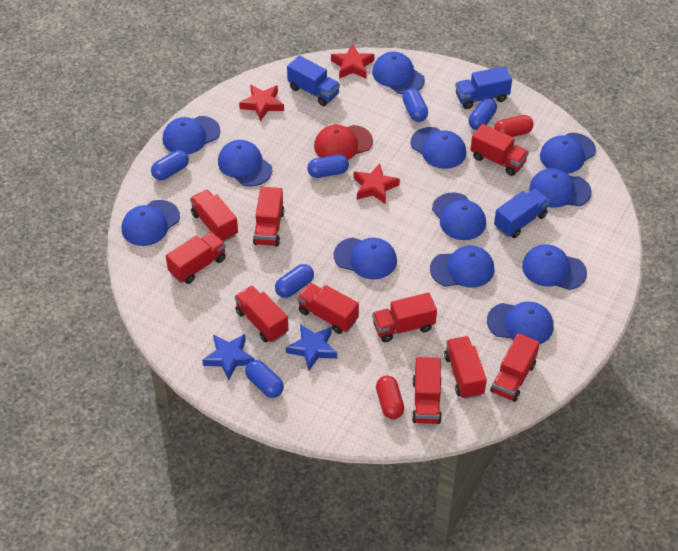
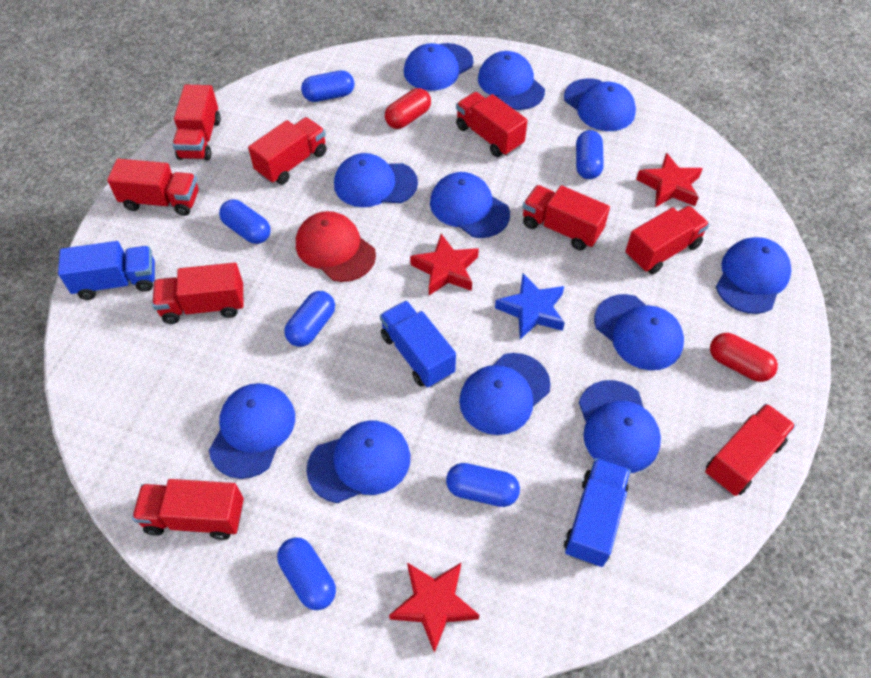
blue cap: [122,200,180,246] [163,116,220,155] [218,140,272,187] [334,237,397,279] [372,52,425,94] [410,127,466,169] [430,246,494,288] [432,193,486,240] [487,301,554,345] [522,244,587,290] [529,168,592,208] [540,133,596,174] = 12 -> [209,383,295,479] [306,421,410,503] [334,153,418,207] [404,43,473,91] [430,172,510,238] [459,353,551,435] [478,51,545,110] [564,78,636,131] [579,380,661,473] [594,294,684,370] [716,237,791,314] = 11
blue star: [202,334,255,380] [286,324,337,371] = 2 -> [495,274,565,339] = 1
red truck: [166,232,226,284] [190,189,238,242] [235,286,289,343] [253,187,285,246] [297,283,359,334] [372,292,437,342] [412,357,442,424] [444,336,487,399] [471,124,529,176] [491,333,540,402] = 10 -> [107,159,199,216] [132,479,244,540] [152,263,244,324] [173,84,221,161] [248,117,327,185] [456,92,528,157] [523,185,610,250] [625,206,709,274] [705,404,796,496] = 9

